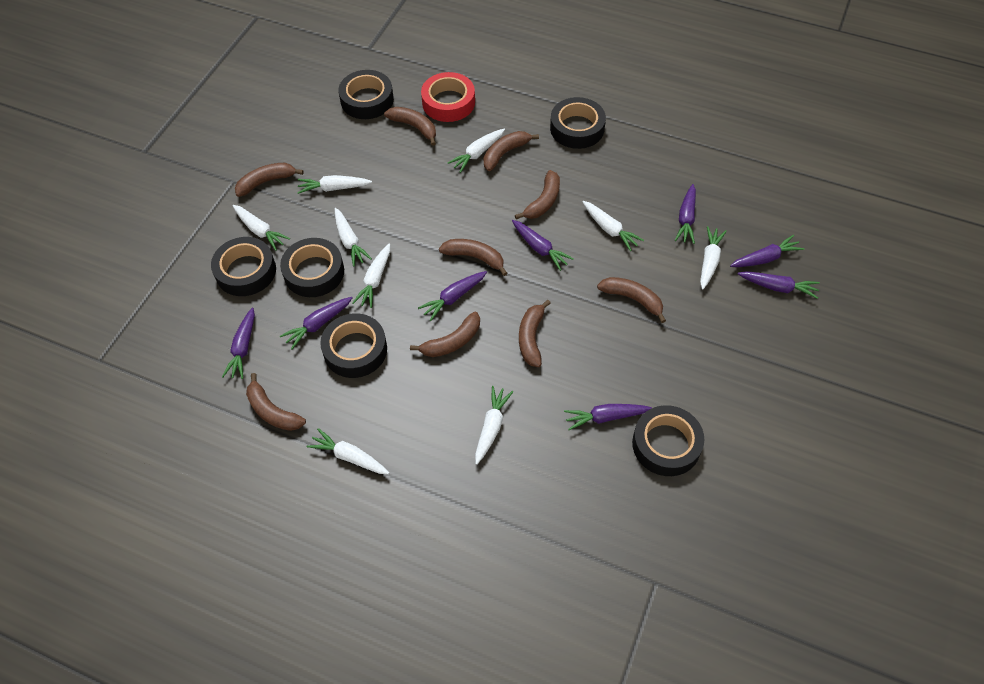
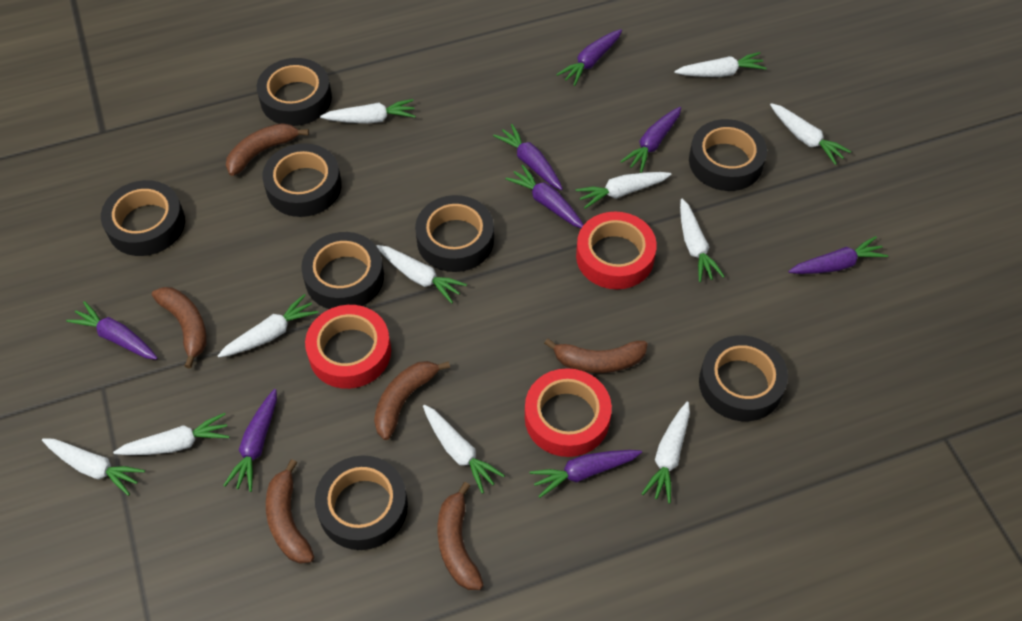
black tape: [211,237,276,296] [280,238,344,297] [320,313,387,378] [338,70,394,119] [550,97,606,149] [632,405,704,476] = 6 -> [101,180,185,256] [257,58,332,126] [262,143,342,217] [301,232,384,309] [315,455,408,550] [415,195,494,272] [689,119,767,191] [699,335,788,421] = 8
brown banana: [235,163,304,197] [246,373,306,431] [384,107,436,146] [410,312,480,357] [439,239,507,276] [484,131,539,171] [515,170,560,219] [519,300,551,367] [597,277,666,323] = 9 -> [152,287,207,369] [226,123,309,176] [266,459,314,564] [374,361,450,440] [438,482,484,590] [544,338,648,373] = 6
red tape: [421,72,475,122] = 1 -> [305,305,391,389] [525,368,612,457] [576,212,657,289] = 3
white carrot: [233,205,290,251] [297,175,372,194] [307,428,389,474] [335,208,372,267] [352,244,390,308] [448,129,505,173] [475,386,513,465] [582,201,644,251] [700,226,727,290] = 9 -> [42,438,145,496] [113,413,230,455] [218,294,318,357] [320,99,416,124] [377,245,467,303] [423,405,505,494] [576,172,672,209] [642,401,690,504] [674,52,767,77] [680,199,725,282] [770,103,851,165] = 11

